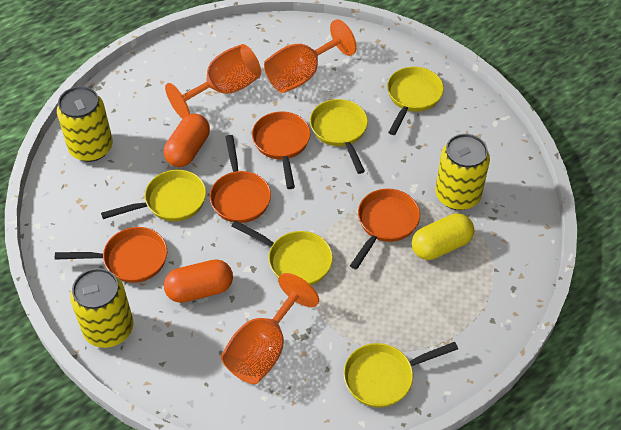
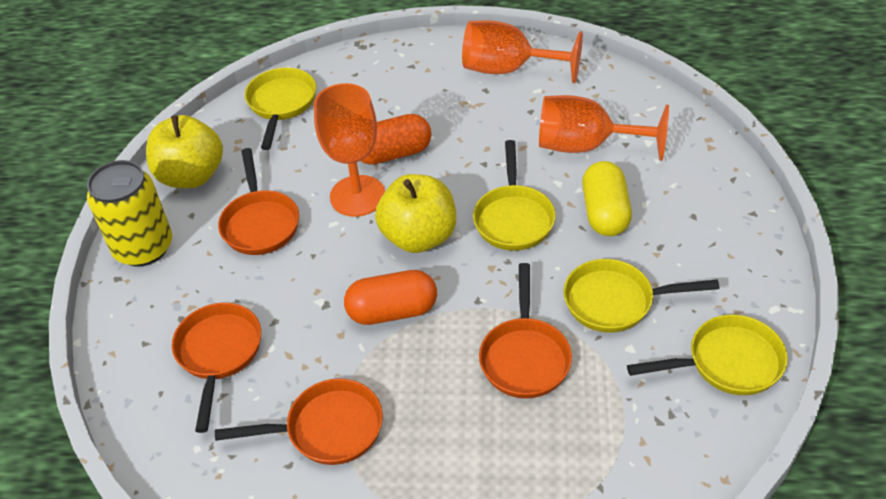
yellow apple: none = 0 -> [146,115,223,188] [375,174,456,253] = 2
yellow can: [57,86,113,162] [70,268,133,348] [435,134,490,210] = 3 -> [87,160,172,267] = 1
yellow pan: [101,170,206,221] [231,220,333,285] [310,99,368,174] [344,342,458,408] [387,67,444,135] = 5 -> [245,68,316,150] [473,140,556,251] [564,259,719,333] [627,315,788,395] = 4

